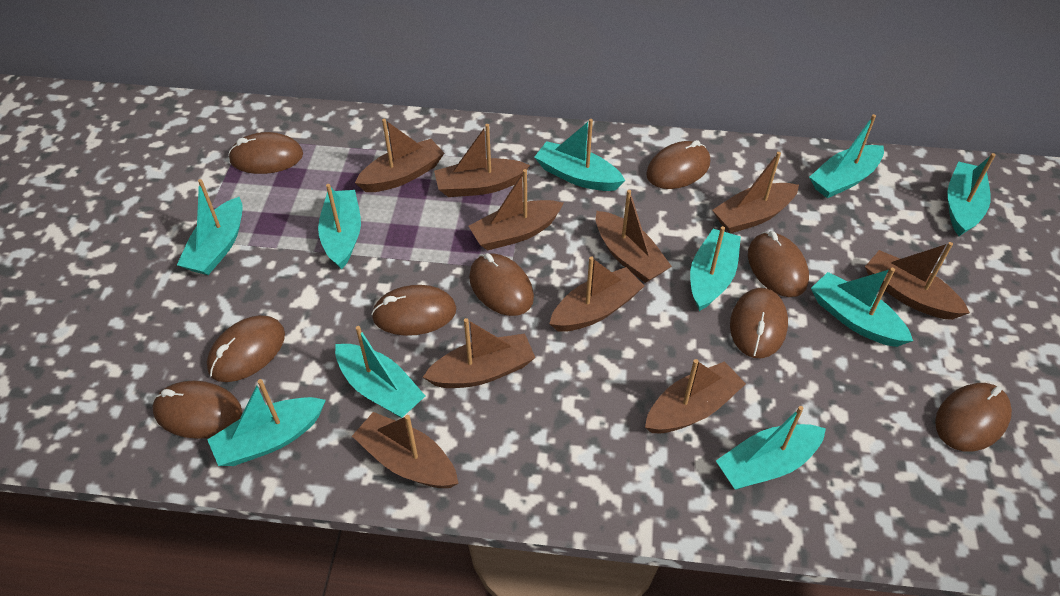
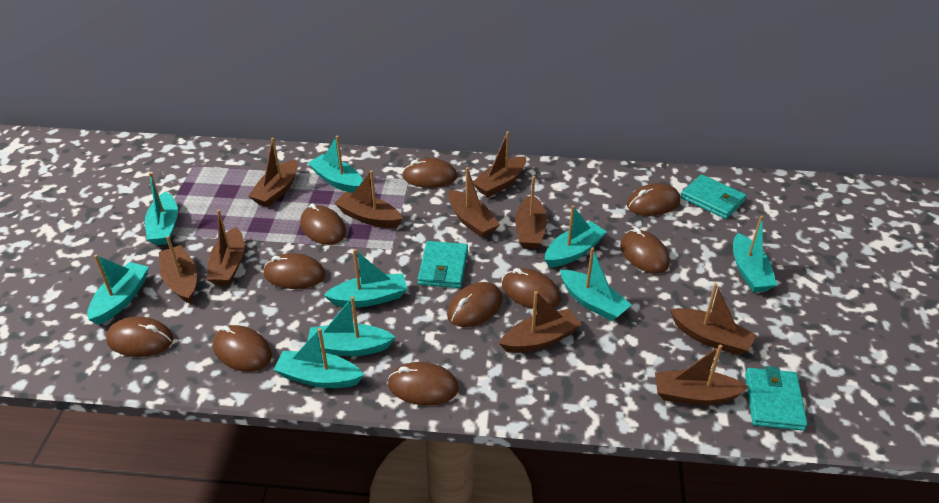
brown mouse: [152,381,242,439] [207,315,285,382] [228,132,303,174] [371,285,456,336] [469,253,534,316] [646,140,710,189] [730,288,788,358] [748,231,809,297] [935,383,1012,451] = 9 -> [106,317,173,357] [213,325,272,372] [264,253,325,289] [300,203,346,245] [388,362,459,406] [402,158,457,188] [447,282,502,327] [502,268,561,309] [620,228,670,274] [627,183,680,216] = 10
turquoise boat: [177,179,243,275] [207,379,326,466] [318,184,361,270] [335,326,425,418] [534,119,625,191] [690,226,741,311] [716,406,826,489] [809,114,884,198] [811,268,913,347] [947,153,996,236] = 10 -> [87,255,149,325] [145,172,178,245] [274,328,364,388] [308,135,363,193] [308,296,395,356] [324,249,407,307] [545,205,607,267] [560,247,632,321] [733,215,777,292] = 9
turquoise wallet: none = 0 -> [418,241,468,288] [681,174,746,219] [745,366,808,431] = 3

